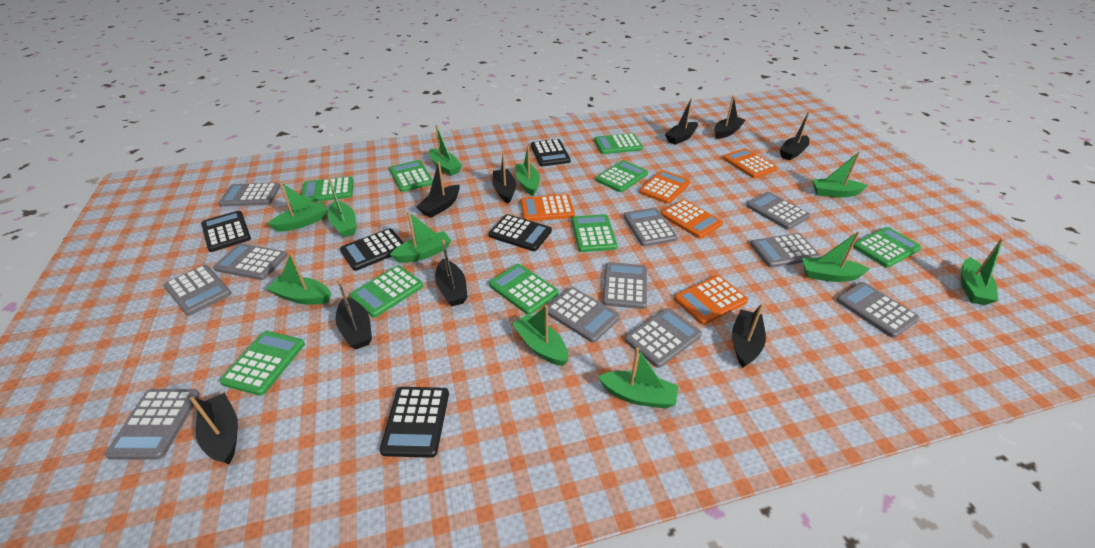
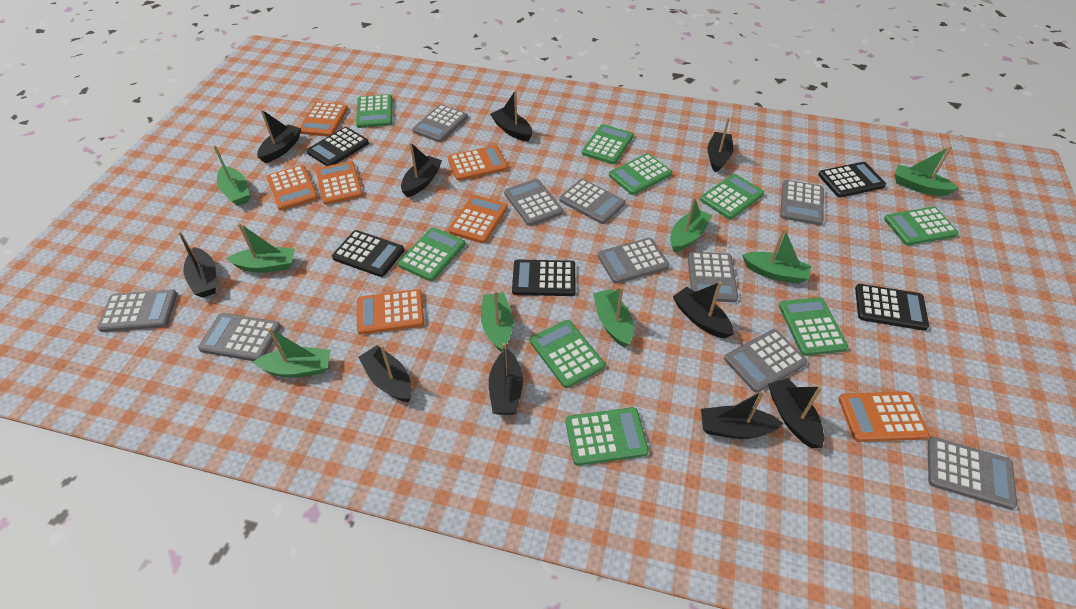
black boat: [190,393,238,464] [336,279,372,349] [416,162,460,218] [435,240,468,306] [492,152,516,204] [665,98,698,145] [714,96,745,139] [732,303,766,368] [780,111,810,160] = 9 -> [178,231,216,298] [257,109,301,163] [358,345,412,402] [401,142,442,198] [489,343,523,415] [490,90,532,141] [673,281,734,338] [701,390,784,439] [707,118,733,173] [768,378,824,448] = 10
green boat: [267,253,331,305] [268,182,328,232] [328,179,356,237] [390,211,451,263] [429,125,462,176] [512,305,568,366] [515,145,540,196] [598,347,678,409] [802,231,870,282] [812,152,868,197] [961,238,1004,305] = 11 -> [214,145,250,206] [226,223,295,273] [253,328,331,378] [481,291,513,352] [593,287,633,348] [670,197,712,252] [742,228,811,284] [895,146,959,196] = 8
grey calculator: [105,389,200,460] [164,265,231,316] [213,243,287,280] [219,183,280,207] [548,287,620,343] [602,262,647,309] [623,208,677,247] [625,308,702,368] [746,192,810,230] [750,233,820,268] [836,282,920,338] = 11 -> [97,289,177,332] [198,313,281,361] [412,104,468,142] [504,179,563,226] [559,179,626,224] [598,238,669,284] [688,252,738,302] [724,329,807,393] [780,180,824,225] [928,437,1017,510] = 10
orange calculator: [521,194,575,221] [639,170,690,204] [661,200,723,239] [674,275,748,325] [723,148,777,178] = 5 -> [267,165,318,210] [299,102,348,136] [316,161,363,205] [357,289,424,335] [448,145,508,181] [448,195,508,243] [838,392,929,442] = 7

